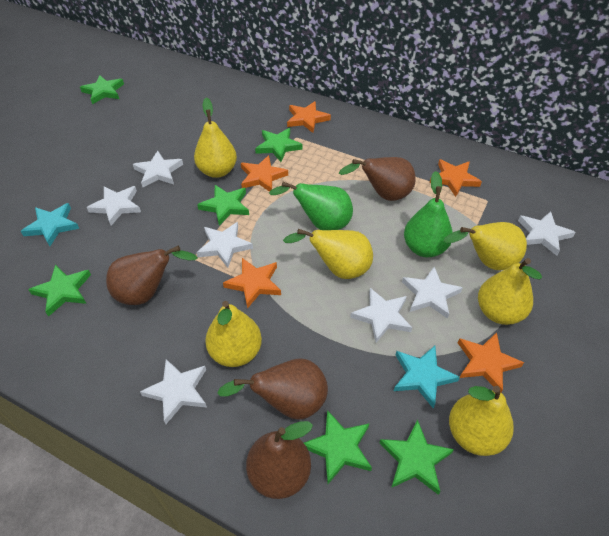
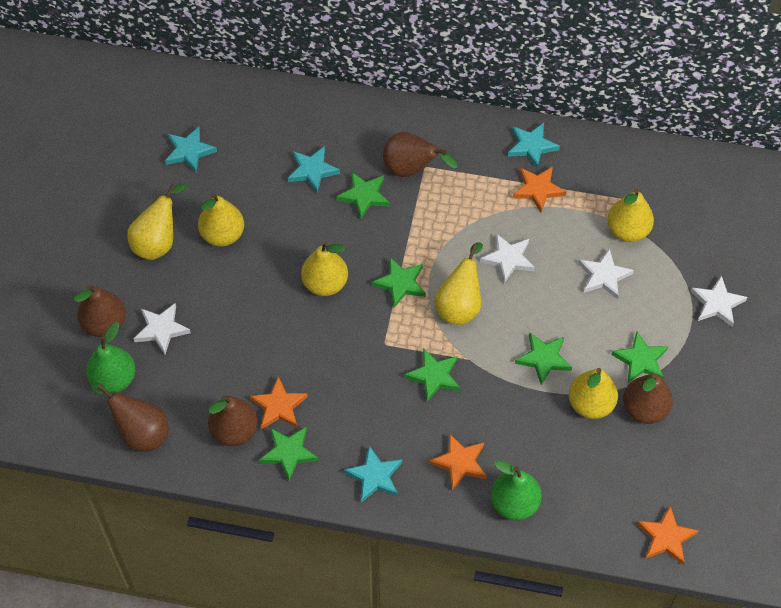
brown pear: [106,246,198,305] [218,359,328,420] [246,421,313,499] [339,157,416,201] = 4 -> [74,285,126,337] [90,383,169,451] [208,395,258,446] [383,132,458,177] [623,373,673,424] = 5
orange star: [223,258,281,309] [241,155,288,192] [287,101,331,133] [430,159,482,197] [458,332,524,392] = 5 -> [250,376,308,430] [429,433,487,490] [513,166,566,213] [637,506,699,565] = 4
turquoise star: [21,203,79,246] [394,346,460,409] = 2 -> [165,127,217,173] [288,146,340,193] [344,446,402,503] [508,123,560,168] = 4
white star: [87,186,141,226] [133,151,183,187] [140,359,207,424] [196,222,253,268] [350,288,412,343] [402,267,463,319] [518,211,576,256] = 7 -> [134,303,191,355] [480,234,535,283] [578,248,634,299] [690,275,747,327] = 4

